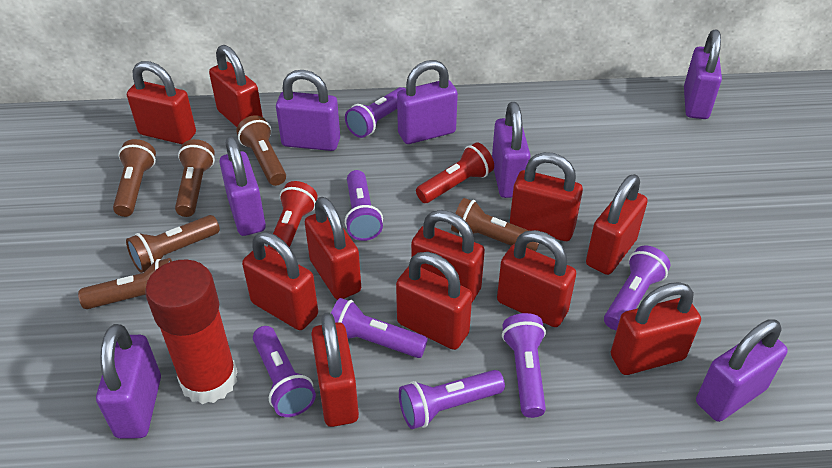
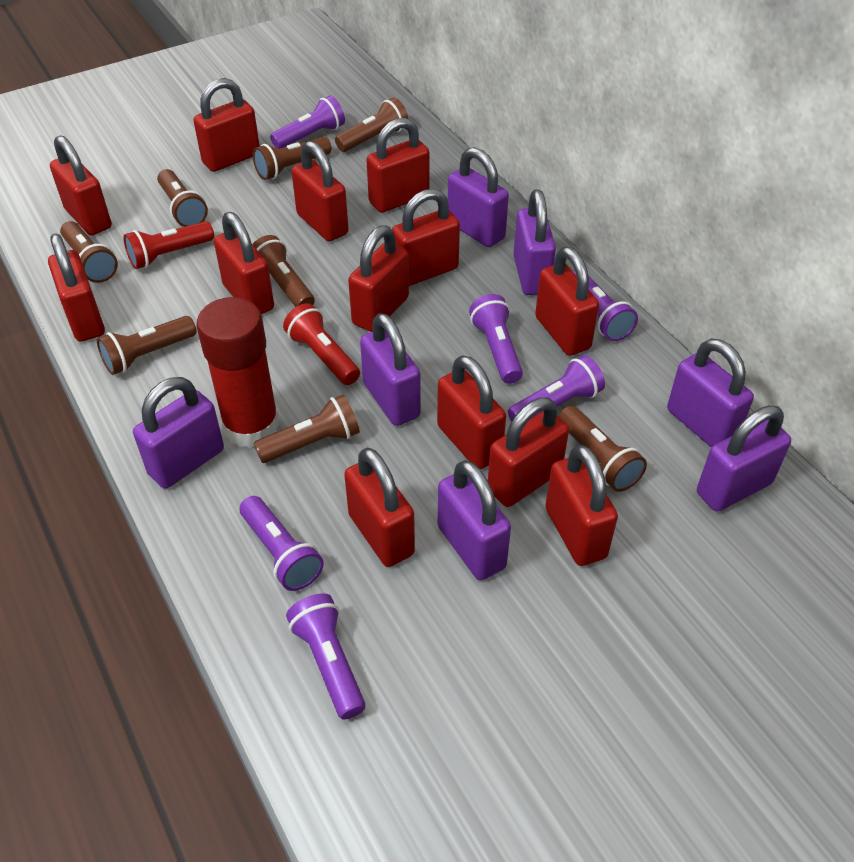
brown flashlight: [78,258,172,309] [113,139,156,217] [126,215,220,273] [175,139,215,217] [236,115,286,186] [451,198,539,251] = 6 -> [60,221,118,283] [97,316,197,375] [157,169,208,227] [252,235,315,307] [253,137,331,180] [253,395,360,463] [335,98,408,152] [559,406,647,492] = 8
purple flashlight: [253,326,316,417] [331,298,428,358] [345,87,405,138] [345,170,383,241] [399,370,505,429] [502,313,546,418] [604,245,671,331] = 7 -> [240,496,324,591] [270,95,345,149] [286,593,365,719] [469,294,523,384] [508,355,605,421] [573,270,638,341] = 6
red padlock: [127,61,196,144] [209,45,263,127] [242,232,318,330] [305,197,361,300] [311,312,359,427] [396,252,472,350] [411,210,485,302] [497,230,576,327] [510,152,583,241] [586,174,648,275] [611,282,701,375] = 11 -> [48,233,105,342] [50,135,112,235] [193,78,260,172] [214,212,274,314] [291,141,349,241] [344,448,415,567] [348,225,409,332] [366,118,430,213] [392,189,460,286] [437,355,506,469] [488,397,569,507] [535,247,599,356] [545,445,618,566] = 13

